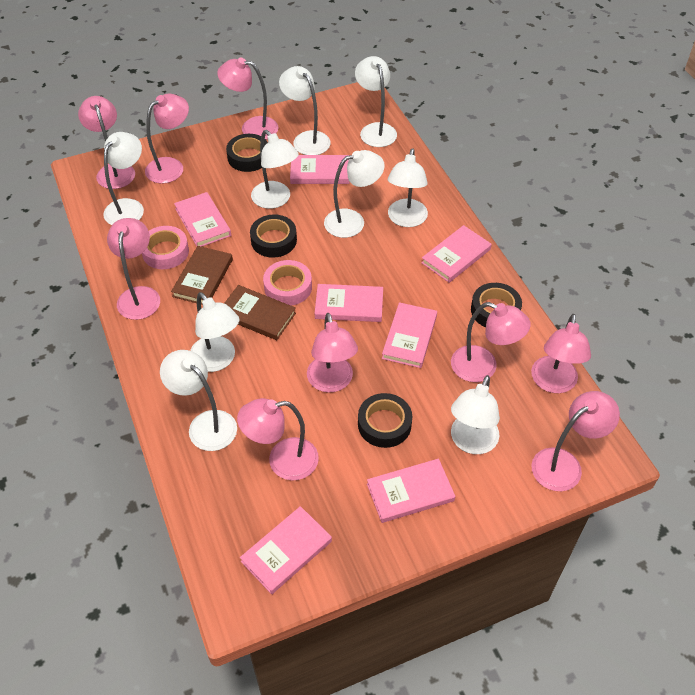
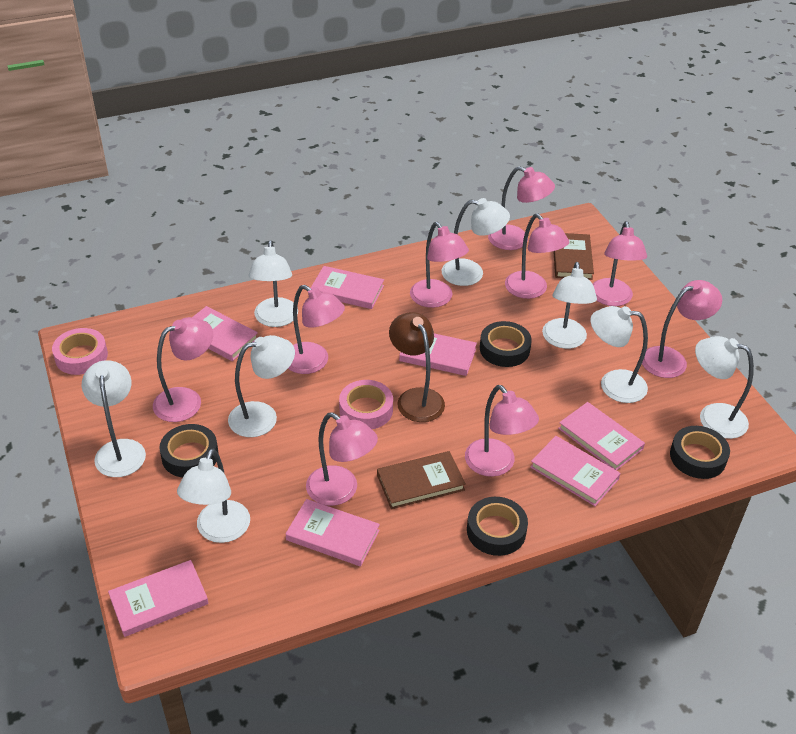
brown lamp: none = 0 -> [389,312,445,422] = 1
white lamp: [103,132,144,225] [160,350,237,451] [190,292,239,372] [251,130,299,209] [279,66,331,155] [324,150,385,238] [355,56,397,147] [388,148,428,227] [451,375,500,454] = 9 -> [82,360,146,477] [177,449,250,543] [228,335,295,437] [249,240,298,327] [442,198,510,286] [542,262,597,349] [591,306,648,403] [695,336,754,439] = 8

